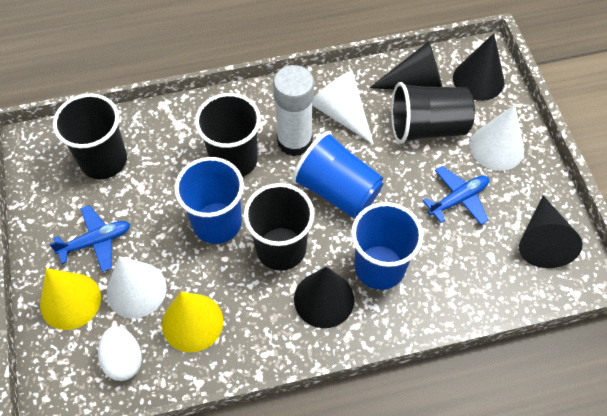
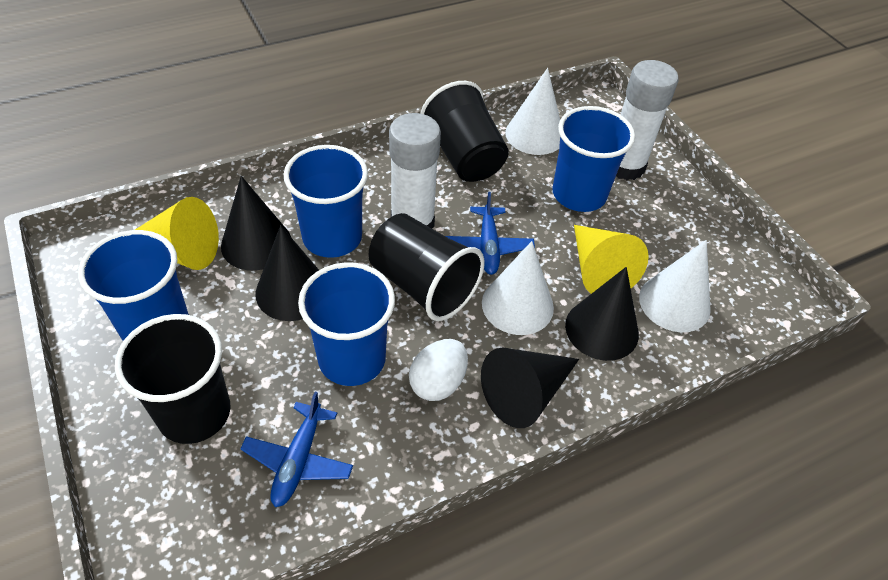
black cup: [53,93,127,179] [195,93,261,177] [244,183,314,271] [391,82,475,144] = 4 -> [115,314,231,444] [368,213,484,321] [420,81,509,182] = 3
blue cup: [174,157,244,244] [292,131,383,218] [351,202,423,290] = 3 -> [78,230,189,341] [283,145,368,258] [298,262,395,386] [553,106,635,212] = 4
white glue stick: [273,65,314,156] = 1 -> [389,113,441,228] [616,60,678,180] = 2

